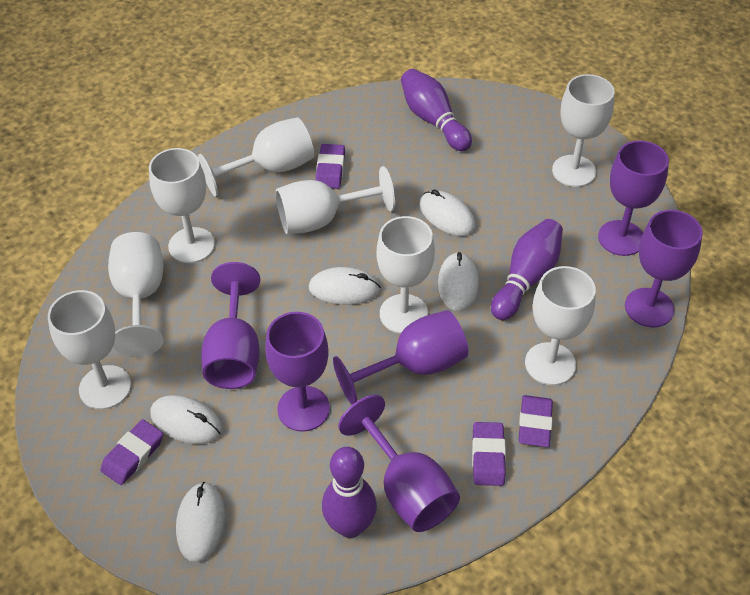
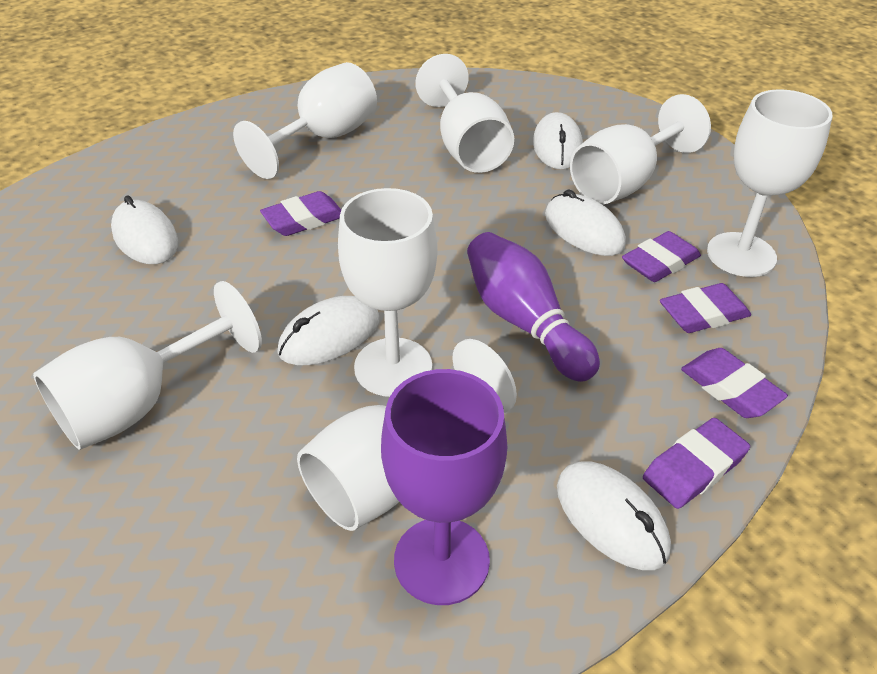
purple bowling pin: [322,447,377,538] [401,69,472,151] [491,219,563,320] = 3 -> [467,232,600,382] = 1
purple eraser: [100,419,163,485] [316,144,345,189] [472,422,506,486] [519,395,553,447] = 4 -> [260,191,341,236] [622,231,701,282] [643,418,750,509] [660,283,751,333] [681,348,788,418] = 5
purple goblet: [201,262,260,389] [265,312,330,432] [333,310,468,405] [338,395,460,532] [598,140,669,256] [625,210,703,327] = 6 -> [381,369,507,605] = 1
white goblet: [48,290,131,409] [108,232,163,356] [149,148,215,263] [198,117,314,197] [276,166,395,234] [376,216,435,334] [525,266,596,385] [552,74,615,187] = 8 -> [33,281,262,450] [233,62,377,179] [297,339,517,531] [338,188,438,397] [415,54,514,173] [570,94,711,204] [707,89,833,277] = 7

